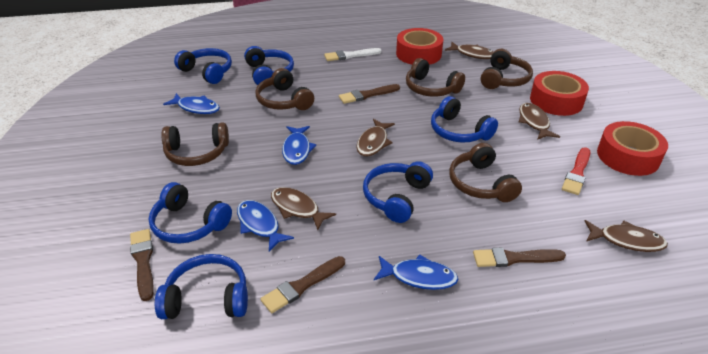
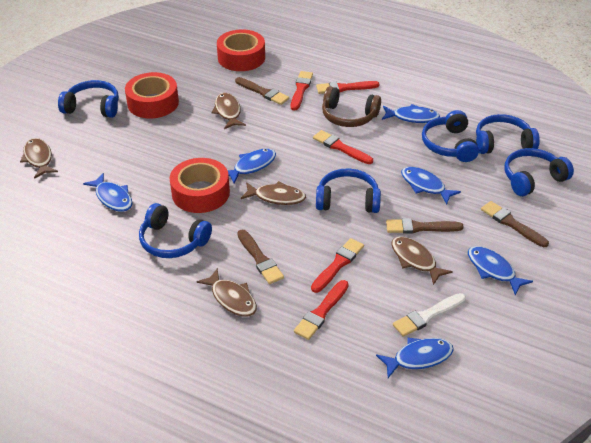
blue fish: [163,93,220,114] [237,200,294,252] [282,126,316,165] [374,255,459,290] = 4 -> [83,173,133,212] [227,148,276,183] [376,338,454,378] [382,104,440,123] [401,167,461,204] [468,246,533,295] = 6
brown headphones: [161,122,229,166] [255,68,314,110] [406,58,465,97] [449,143,522,202] [481,49,533,89] = 5 -> [322,86,381,127] = 1
red brush: [562,147,591,195] = 1 -> [291,71,313,110] [294,280,349,340] [311,238,364,293] [313,130,373,164] [316,81,380,94] = 5

